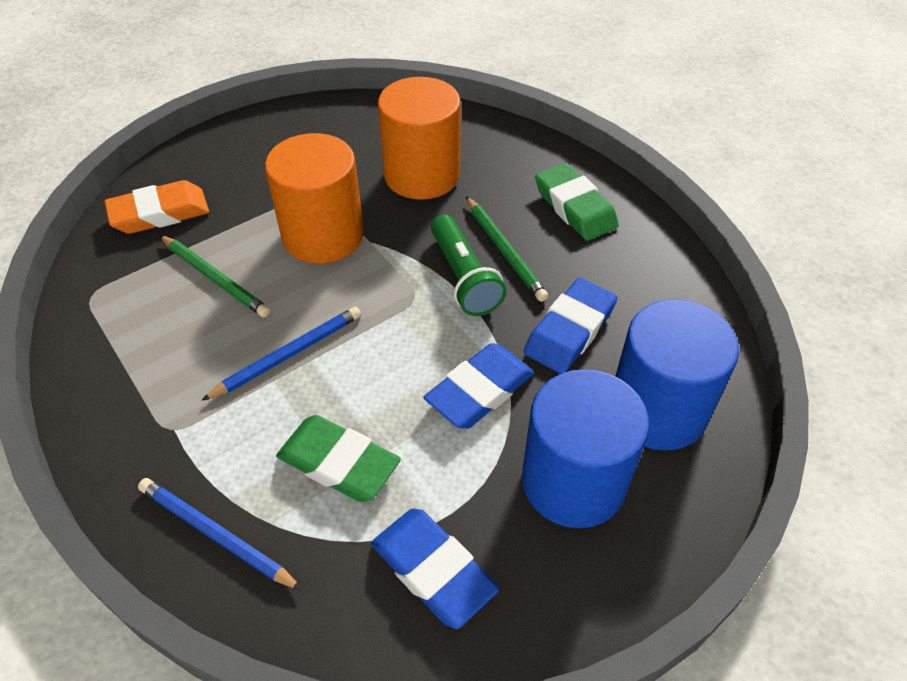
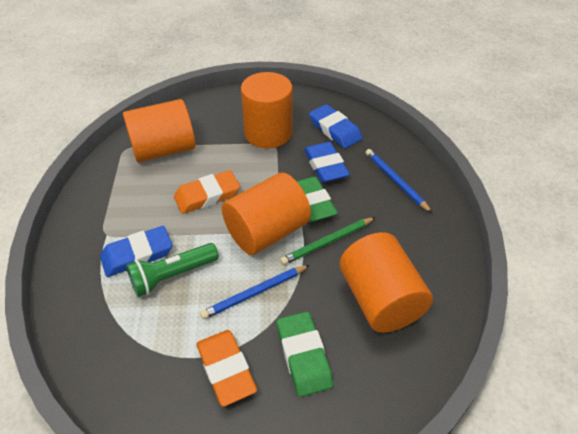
blue cylinder: [522,369,649,528] [615,299,739,451] = 2 -> none = 0
green pencil: [160,235,270,317] [466,196,548,302] = 2 -> [280,217,376,265] = 1
orange cylinder: [265,133,364,264] [378,77,461,200] = 2 -> [123,99,195,162] [222,173,311,255] [241,72,293,148] [339,232,433,333] = 4
orange eraser: [104,180,209,234] = 1 -> [174,170,240,214] [197,330,257,407] = 2

